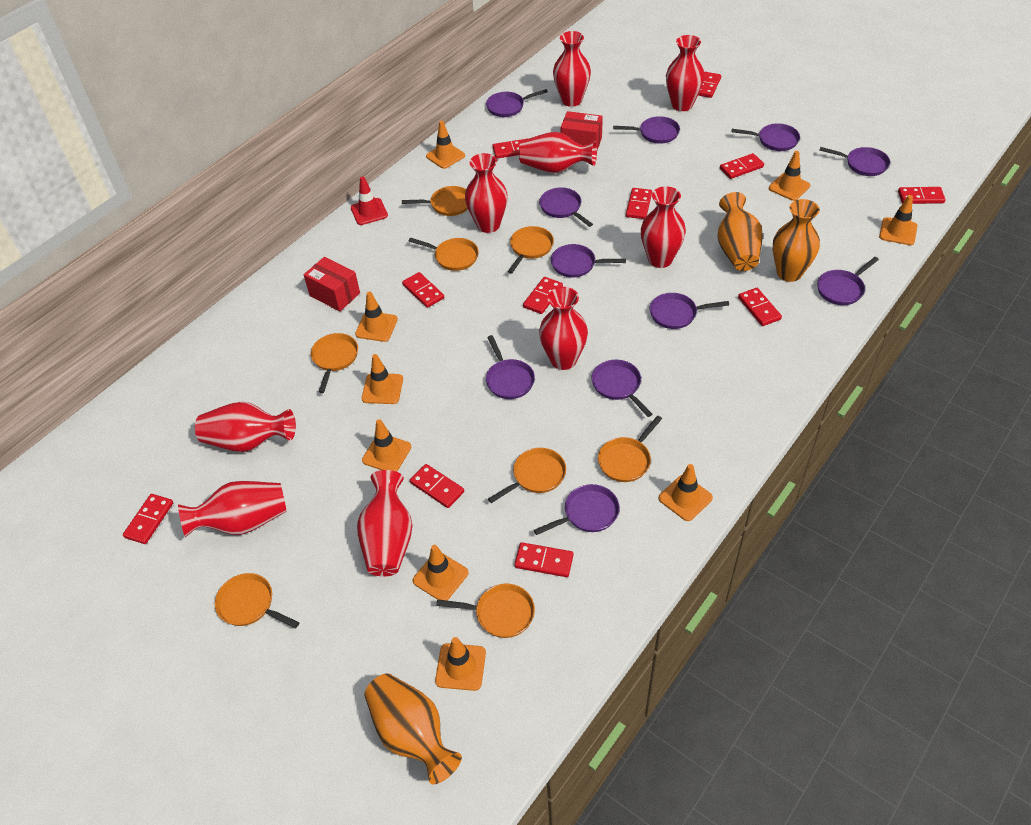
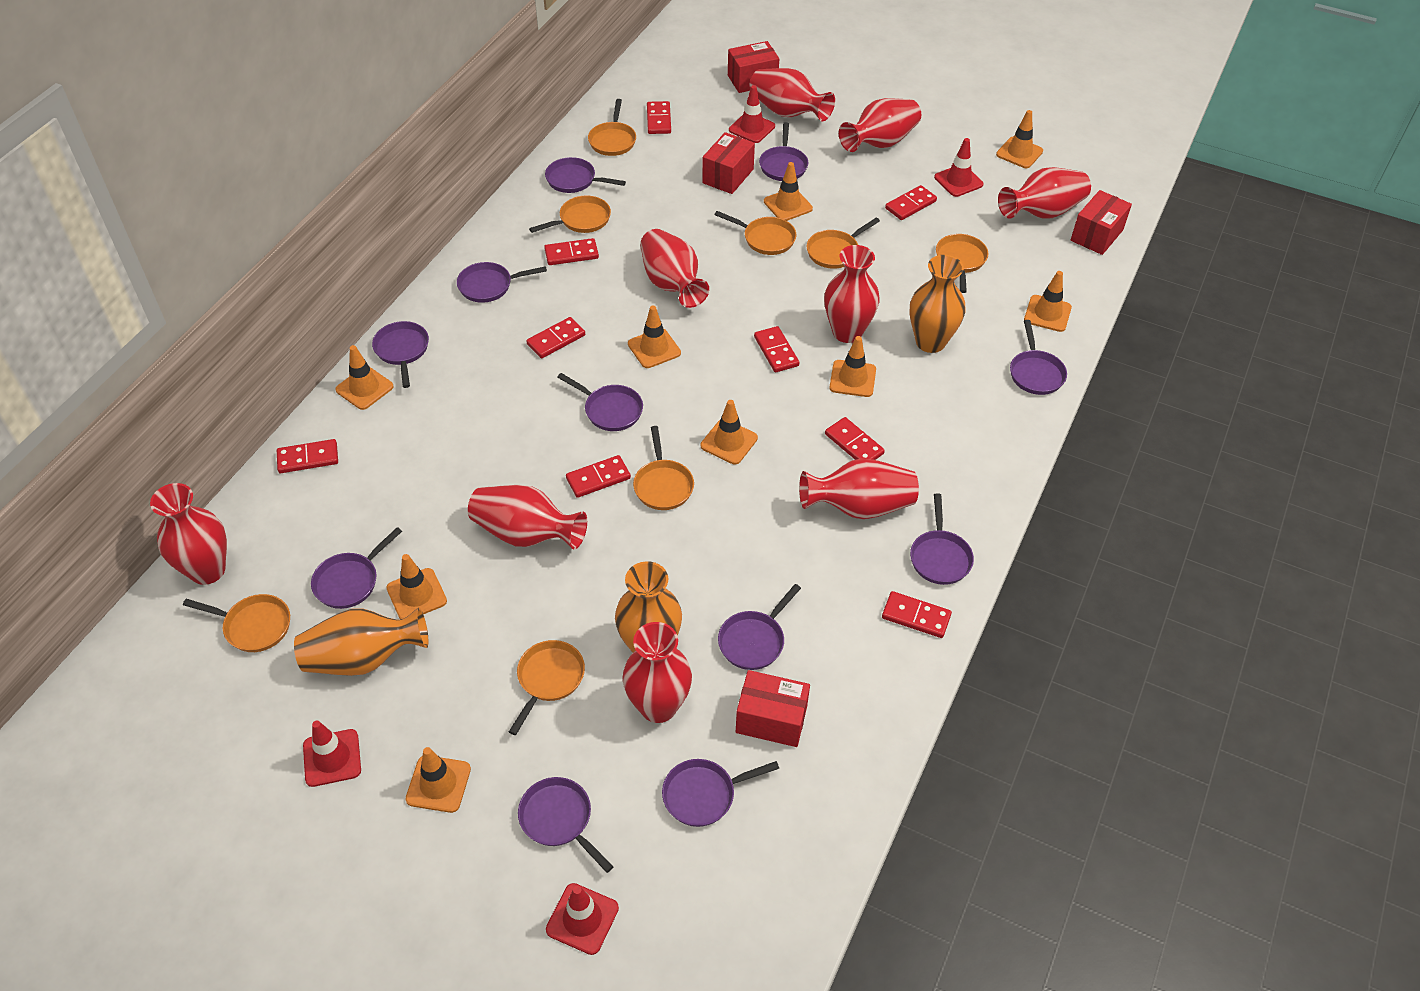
red box: [304,257,360,311] [561,111,603,150] = 2 -> [702,132,755,194] [728,41,779,93] [736,670,810,747] [1071,190,1132,255] = 4
red domino: [123,494,173,544] [402,272,444,308] [410,464,464,508] [492,138,529,159] [514,542,573,577] [523,277,563,314] [626,188,652,219] [698,72,721,98] [720,153,764,179] [738,288,782,326] [898,187,946,204] = 11 -> [277,439,338,473] [526,317,585,358] [544,238,599,265] [566,455,631,498] [647,101,671,134] [754,326,799,373] [825,417,885,460] [882,591,952,638] [885,185,937,220] = 9
red traffic cone: [351,176,388,225] = 1 -> [303,720,361,787] [546,883,619,955] [729,85,775,143] [934,138,984,197] = 4

